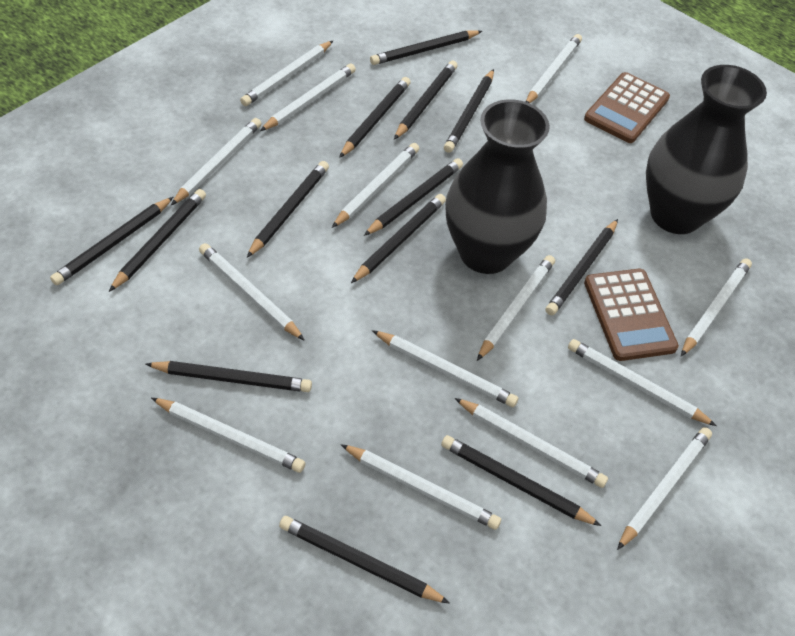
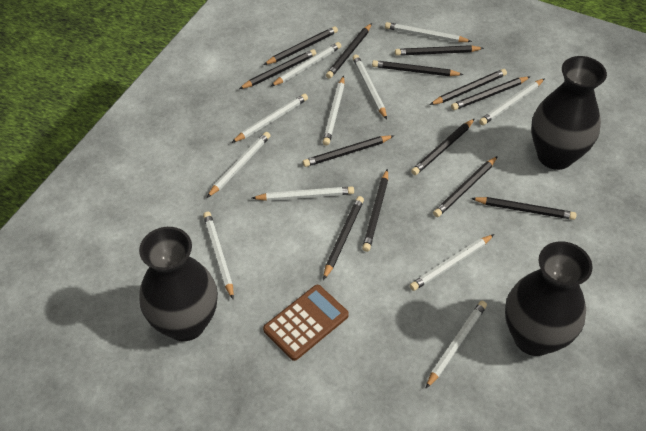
black vase: [445,99,550,274] [646,65,767,234] = 2 -> [139,227,218,341] [505,241,593,356] [531,56,607,170] = 3
brown calculator: [584,72,670,143] [584,269,679,361] = 2 -> [263,285,349,361] = 1
white pencil: [151,398,305,473] [171,118,261,205] [199,243,305,341] [240,41,333,106] [260,64,356,131] [332,143,419,228] [341,444,501,530] [372,330,518,407] [455,398,608,488] [477,255,555,361] [526,34,582,103] [568,339,717,426] [617,427,712,550] [681,258,752,356] = 14 -> [203,212,234,299] [207,132,271,198] [231,94,308,143] [252,186,354,201] [270,42,341,87] [323,76,345,146] [352,54,387,120] [385,22,472,42] [410,234,494,291] [425,301,487,389] [479,78,545,125] = 11

